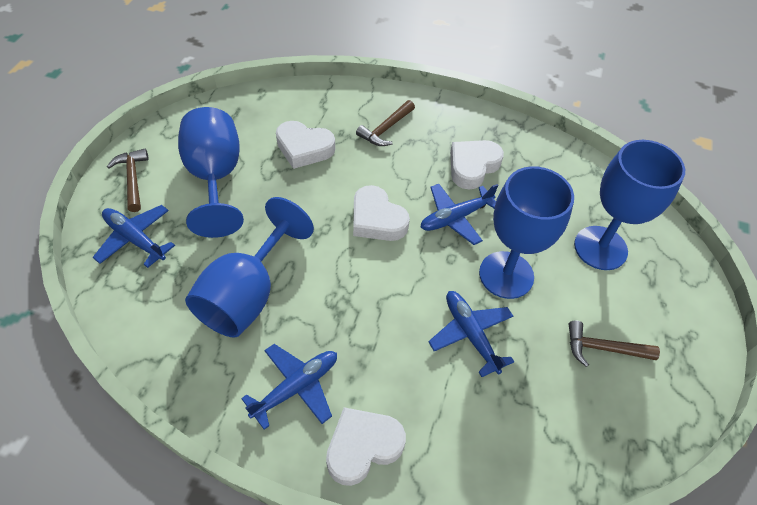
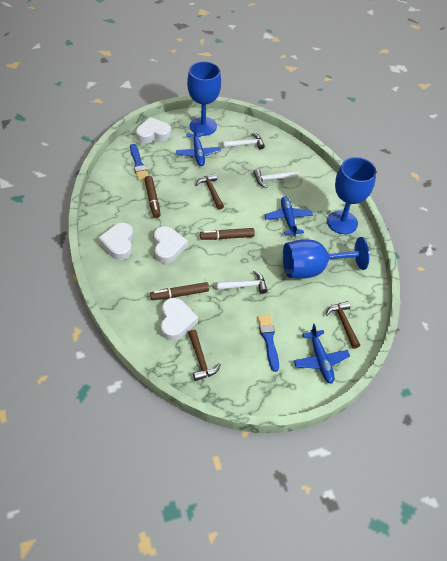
blue brush: none = 0 -> [130,144,149,181] [258,314,279,372] = 2
blue goblet: [178,107,244,238] [185,197,314,337] [479,166,574,299] [574,140,685,270] = 4 -> [187,61,221,136] [283,237,370,279] [327,157,376,234] = 3
blue plane: [92,205,175,268] [241,344,337,430] [420,184,498,245] [428,291,514,377] = 4 -> [176,125,221,166] [265,196,313,236] [294,324,350,384] = 3
brown marker: none = 0 -> [144,176,161,218] [150,282,209,300] [200,228,255,240] = 3
white hammer: none = 0 -> [216,271,267,294] [222,133,265,150] [254,169,298,188] = 3

